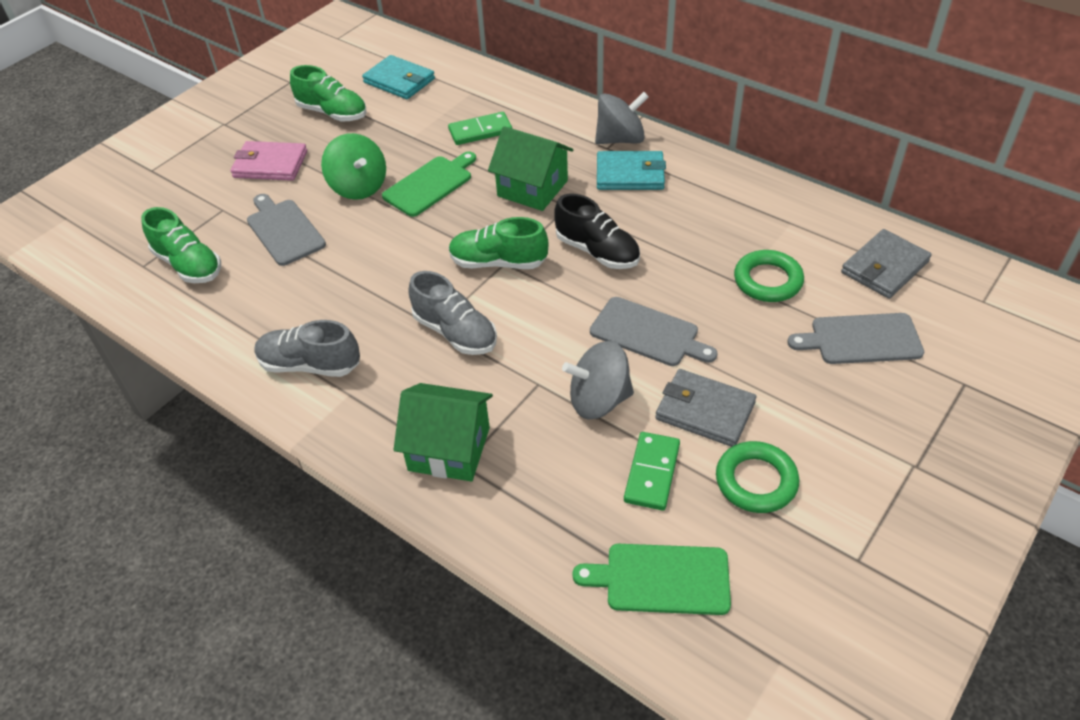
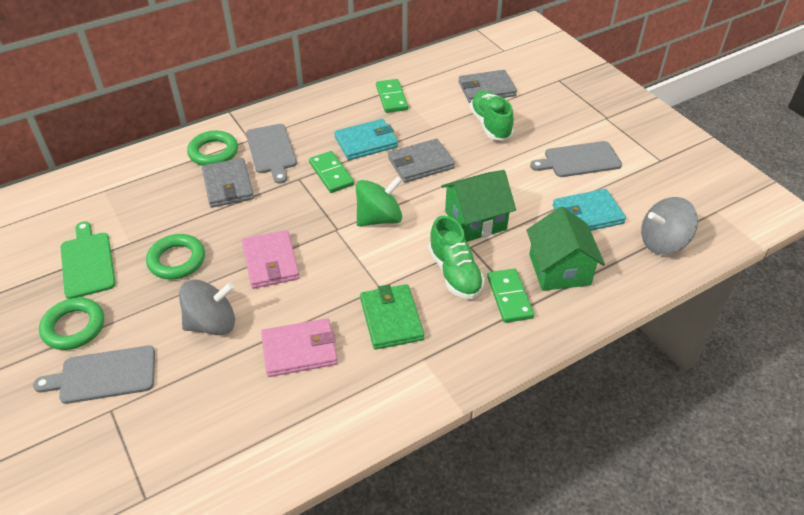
black shoe: [555,194,640,269] = 1 -> none = 0
green cutting board: [382,151,476,217] [572,544,731,615] = 2 -> [61,221,116,299] = 1
green domino: [448,112,512,145] [624,432,680,511] = 2 -> [309,151,354,193] [376,79,408,113] [487,269,534,323] = 3
green ring: [716,441,799,513] [734,250,804,302] = 2 -> [39,298,104,350] [146,234,205,279] [187,131,238,166] = 3
green shoe: [141,207,221,283] [290,65,367,121] [449,217,549,269] = 3 -> [428,215,485,299] [470,90,514,141] = 2
green wallet: none = 0 -> [360,284,424,350] = 1
grey shoe: [255,320,360,377] [408,271,497,355] = 2 -> none = 0
grey wallet: [655,369,756,447] [841,229,932,299] = 2 -> [202,158,254,208] [388,139,455,183] [458,70,517,103] = 3
pink wallet: [230,141,307,181] = 1 -> [242,230,300,289] [261,318,338,377] = 2

